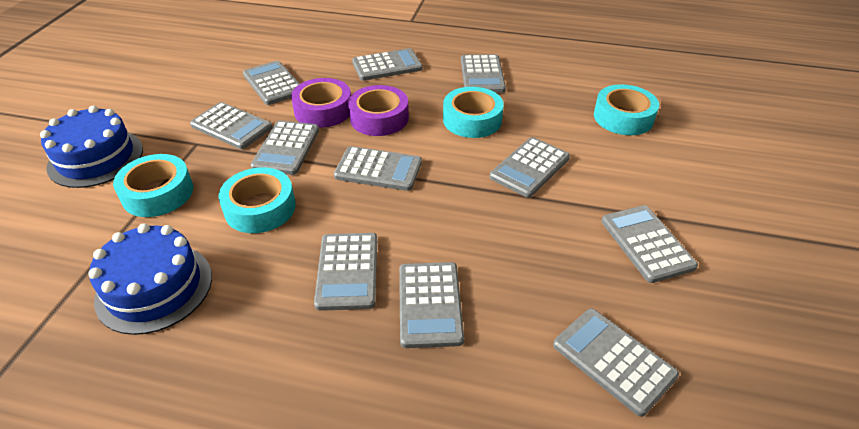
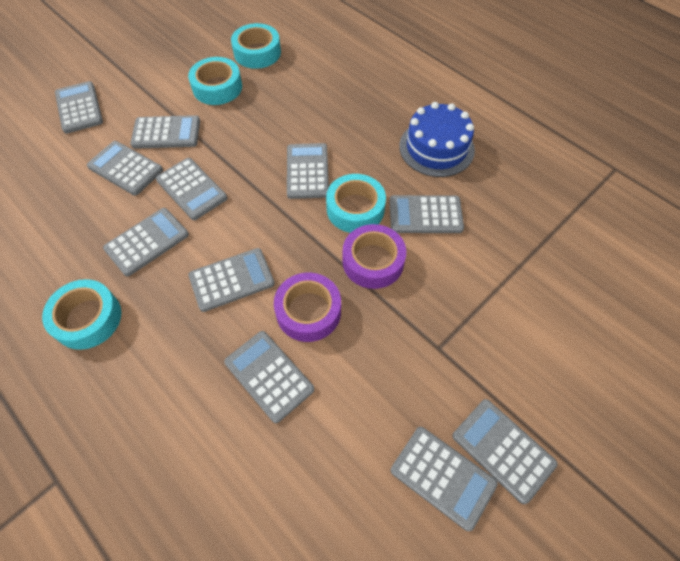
blue cake: [40,106,143,188] [88,223,212,335] = 2 -> [399,102,475,177] = 1

